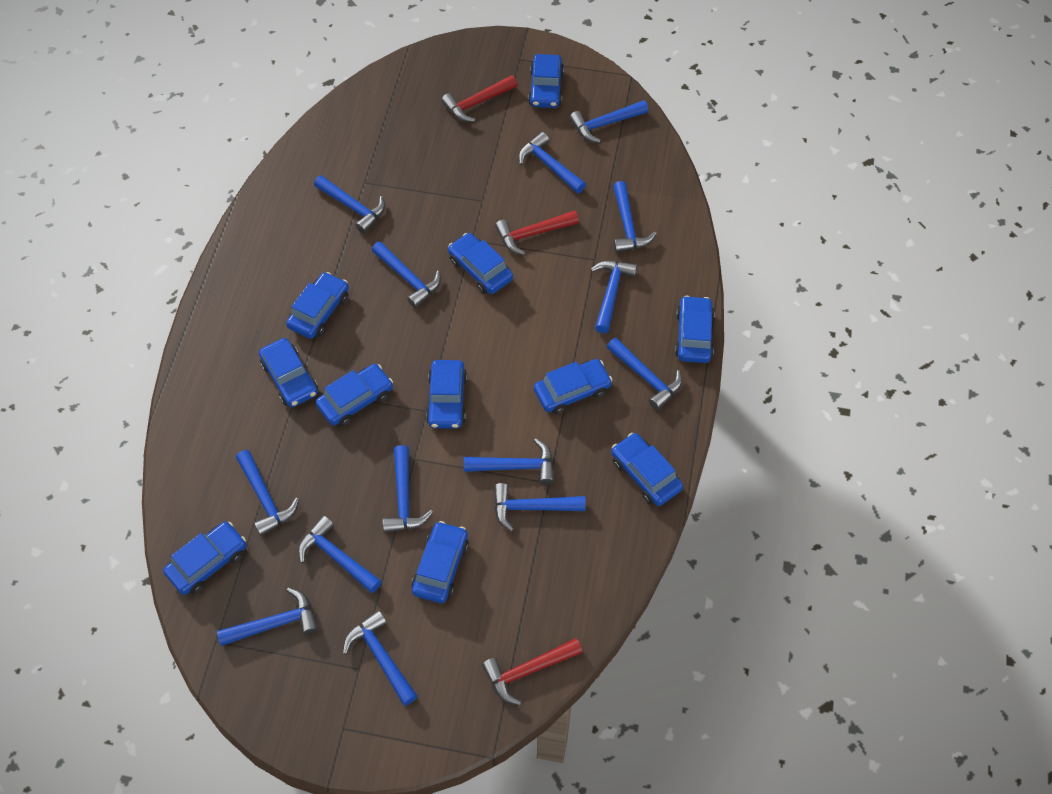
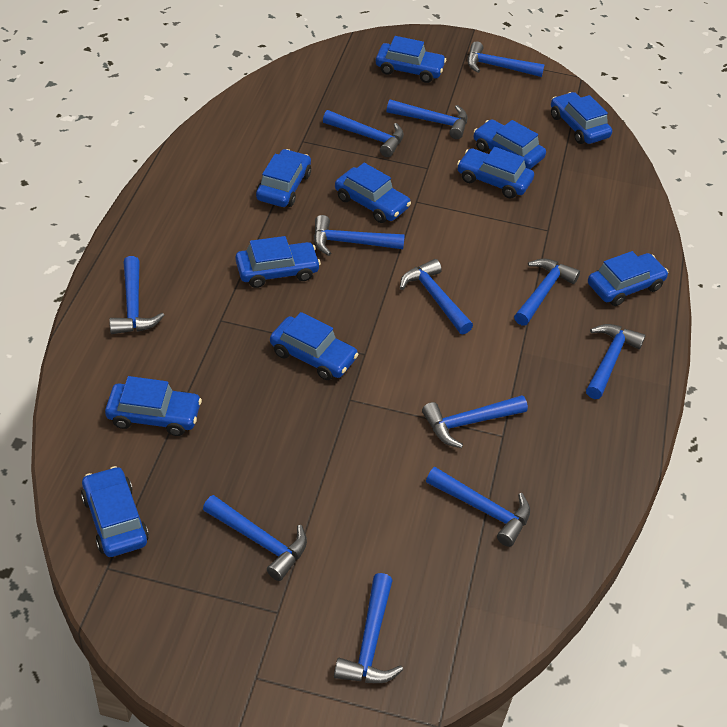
blue hammer: [217,587,318,646] [236,450,299,536] [298,516,382,593] [314,175,385,234] [343,610,418,706] [372,241,441,308] [383,445,433,533] [464,438,554,485] [494,483,586,532] [518,132,586,193] [569,100,648,143] [590,261,637,333] [607,338,682,410] [613,181,657,252] = 14 -> [109,256,165,334] [203,495,307,581] [314,215,405,256] [323,110,404,157] [334,573,403,683] [387,99,467,139] [400,259,473,334] [422,395,528,448] [426,467,530,547] [468,41,545,77] [514,258,580,326] [586,324,646,399] = 12
red hammer: [441,75,518,122] [482,638,583,706] [495,210,579,255] = 3 -> none = 0

